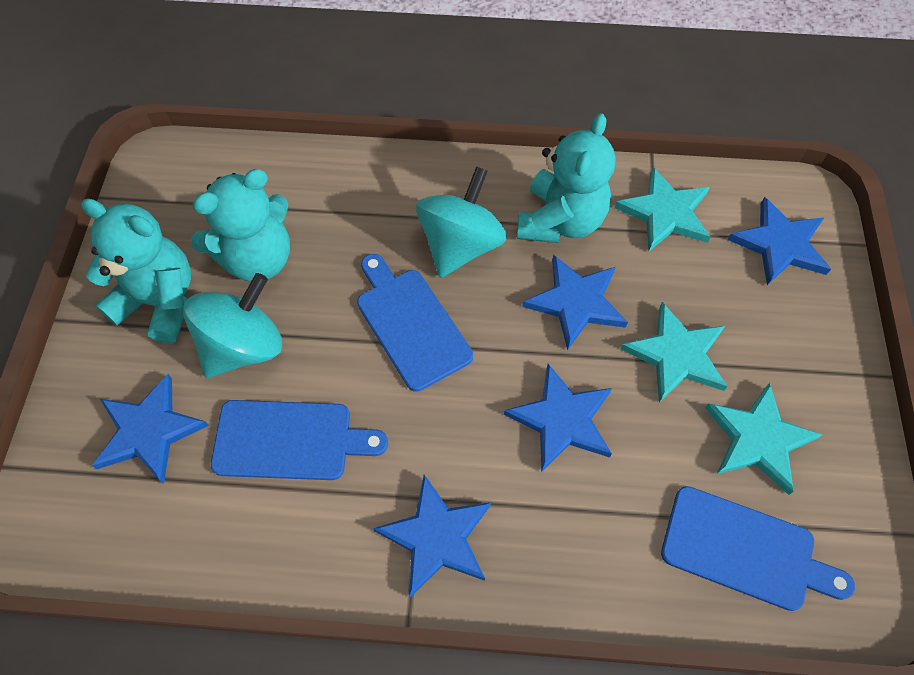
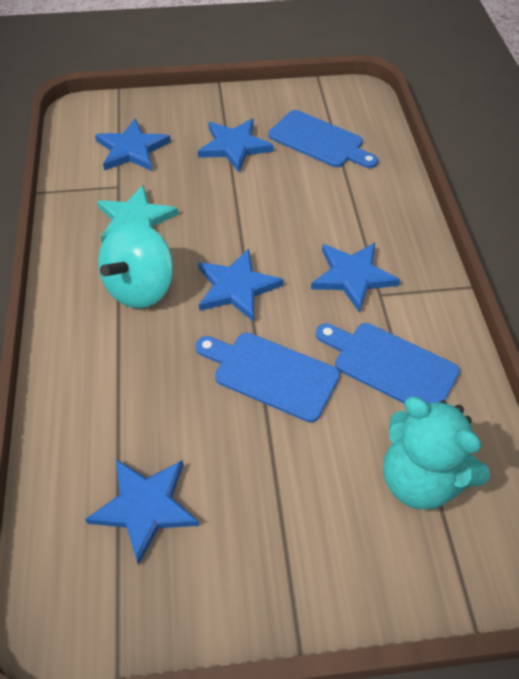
turquoise spinning top: [183,273,282,378] [416,166,507,278] = 2 -> [98,222,173,309] = 1
turquoise star: [614,167,711,251] [621,302,728,402] [705,383,822,495] = 3 -> [97,185,179,243] = 1
turquoise teddy bear: [81,199,191,344] [191,169,290,282] [517,113,615,243] = 3 -> [383,397,490,509] = 1

